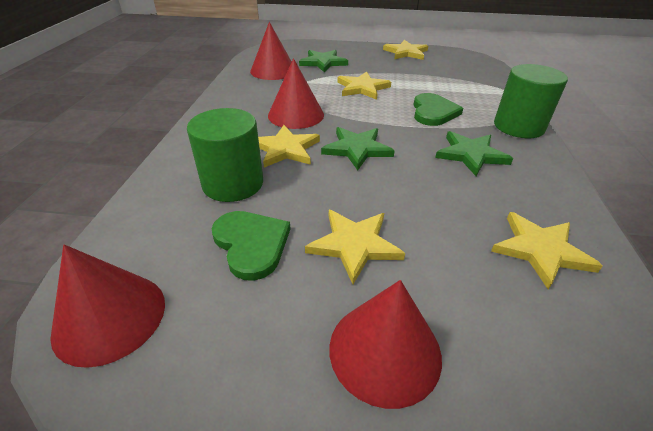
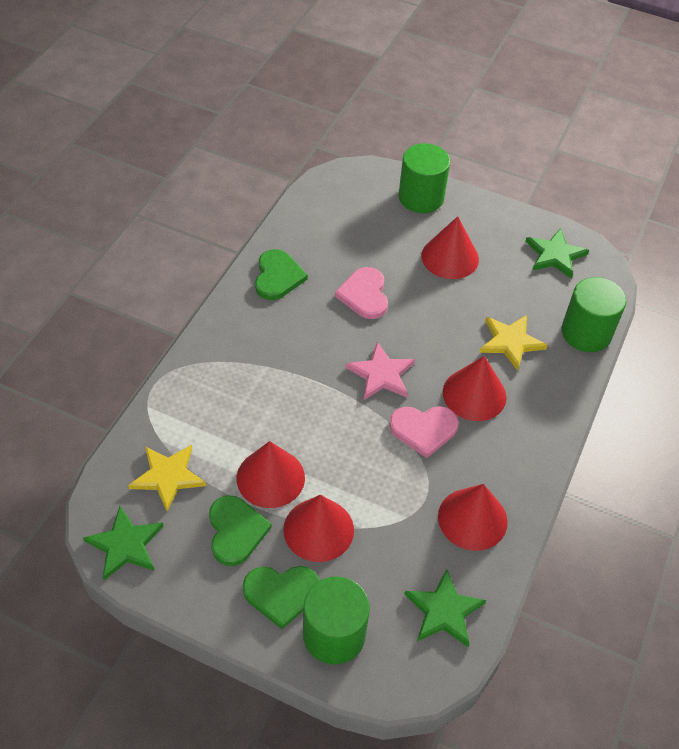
green cylinder: [187,108,263,202] [494,64,568,138] = 2 -> [303,576,370,664] [399,143,450,213] [561,277,626,352] = 3
green heart: [211,211,290,281] [413,93,463,126] = 2 -> [209,495,272,566] [243,566,320,629] [255,249,308,300] = 3
pink heart: none = 0 -> [335,267,388,319] [389,406,459,458] = 2
pink star: none = 0 -> [345,342,415,400] = 1
red cone: [50,245,165,368] [250,22,292,80] [268,58,324,129] [329,280,442,409] = 4 -> [237,441,305,508] [283,495,354,562] [421,216,479,279] [438,484,508,551] [443,356,506,421] = 5
yellow star: [258,125,320,168] [305,210,405,284] [337,71,391,100] [383,40,428,60] [491,212,603,289] = 5 -> [128,445,206,511] [479,315,548,371] = 2

